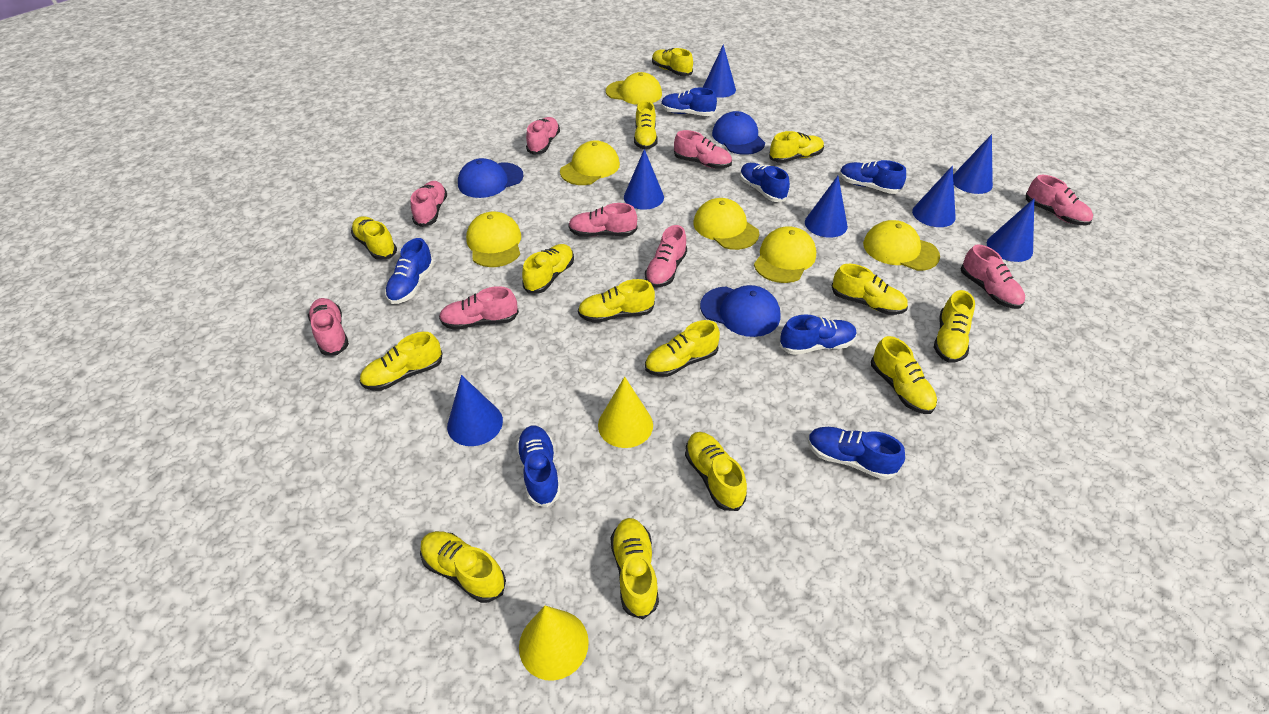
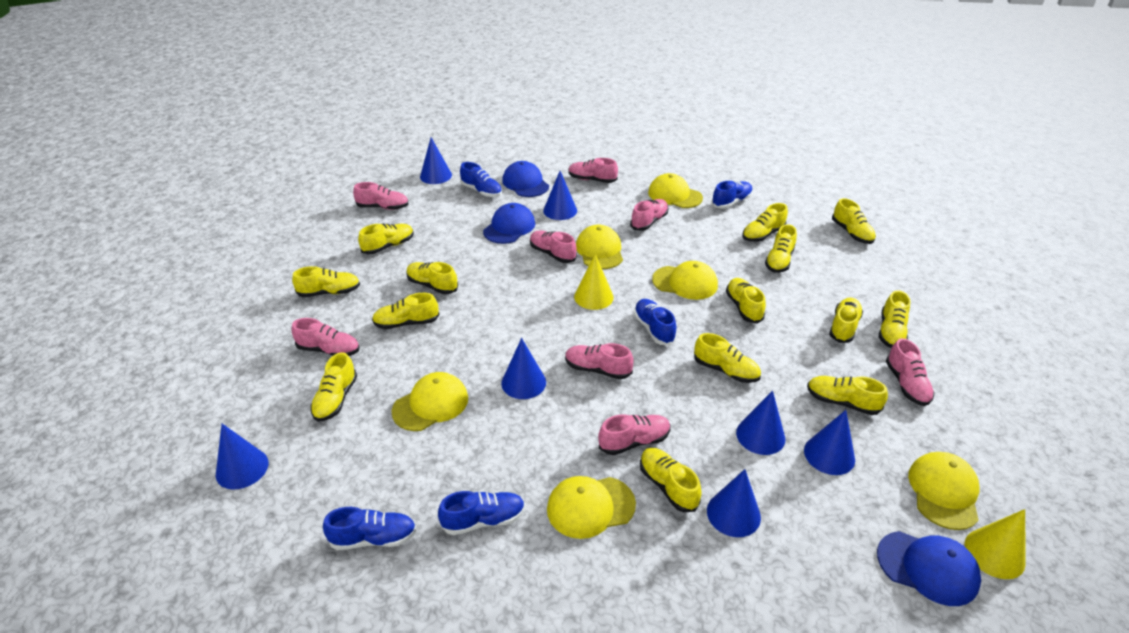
blue shoe: [385,238,434,304] [516,426,561,507] [661,88,717,116] [740,163,790,202] [779,315,857,355] [808,427,905,480] [840,160,906,194] = 7 -> [323,507,416,550] [438,491,525,535] [460,162,502,197] [634,299,677,345] [711,180,753,209] = 5
pink shoe: [308,298,349,355] [411,181,447,227] [439,286,519,330] [526,117,560,155] [568,203,637,237] [645,225,687,288] [674,130,732,169] [961,245,1025,309] [1026,175,1093,225] = 9 -> [291,318,359,356] [353,182,409,210] [530,231,577,263] [565,343,633,379] [569,158,618,183] [598,414,671,455] [630,199,669,231] [886,338,935,406] = 8

